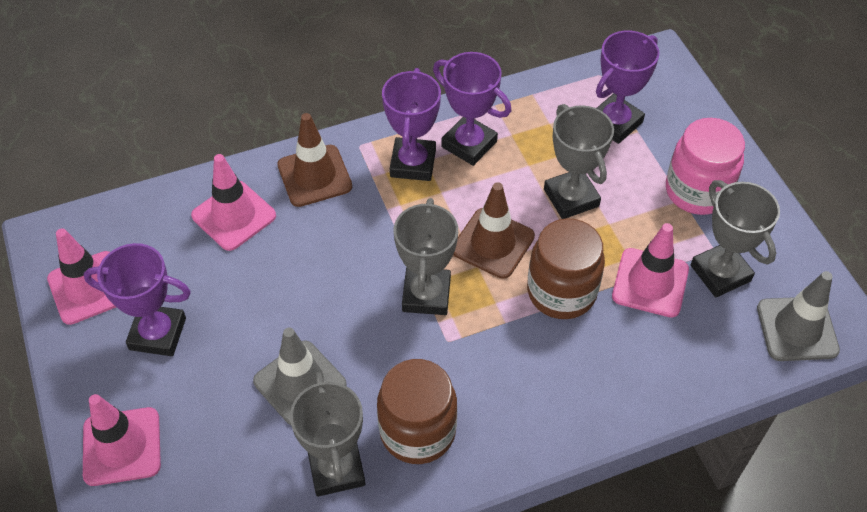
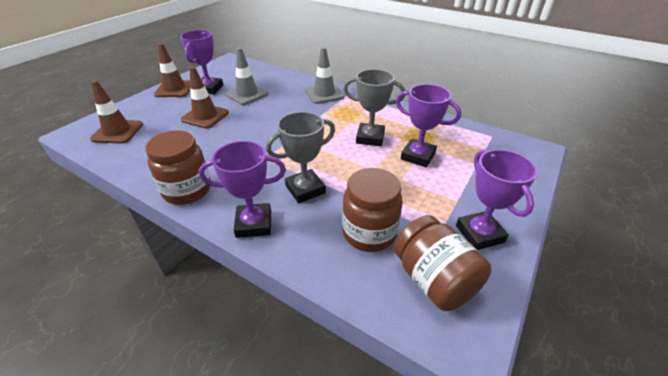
brown jar: [377,359,457,464] [527,218,605,319] = 2 -> [145,130,210,205] [342,168,403,252] [394,215,491,311] = 3
brown traffic cone: [277,113,352,207] [453,182,535,279] = 2 -> [90,80,143,144] [154,43,190,97] [181,67,229,128] = 3
grey trophy: [290,372,366,497] [394,198,458,315] [544,104,614,219] [691,180,780,298] = 4 -> [266,112,335,203] [343,69,406,146] = 2
pink jar: [666,118,745,215] = 1 -> none = 0
pink traffic cone: [47,228,116,325] [83,394,161,486] [191,154,276,251] [612,223,689,317] = 4 -> none = 0

